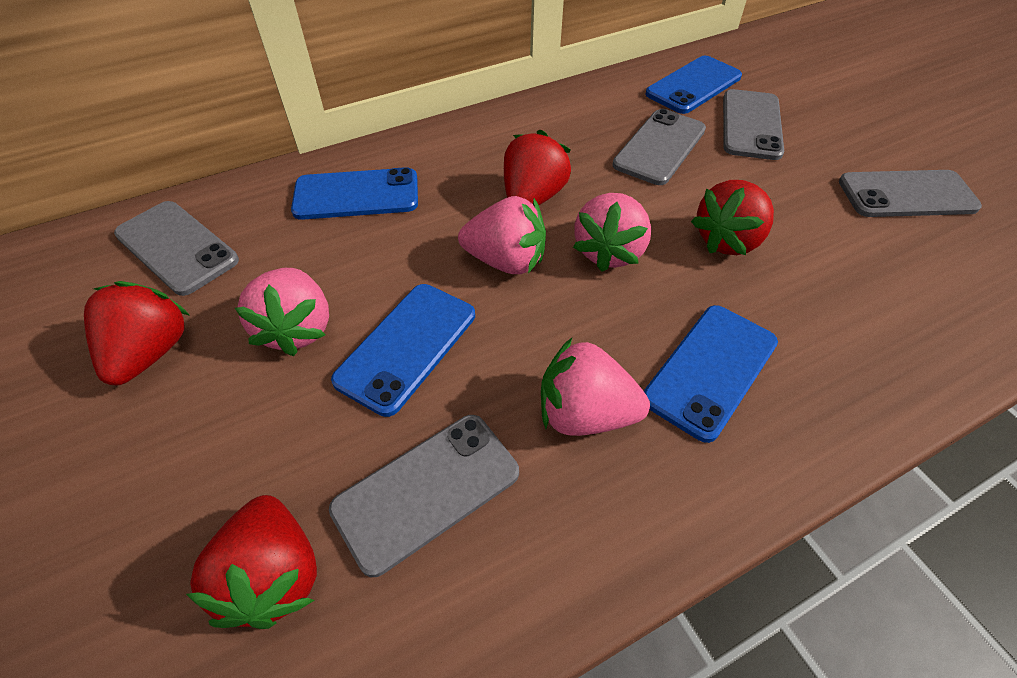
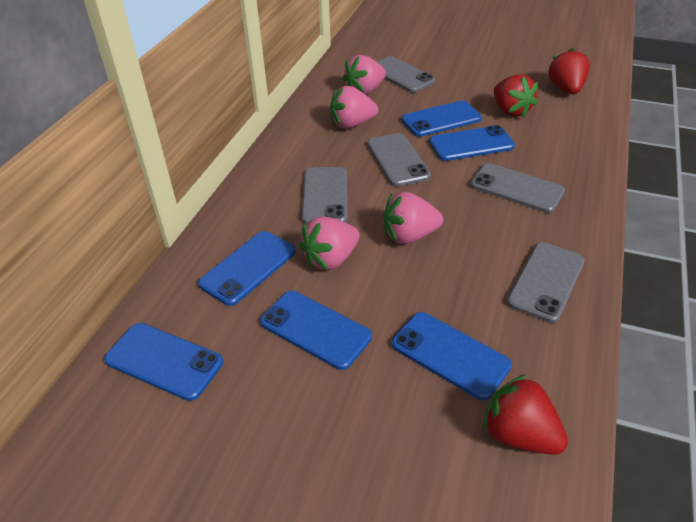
blue phone: [291,167,418,220] [331,284,475,417] [644,305,778,443] [645,56,742,114] = 4 -> [104,323,223,401] [198,231,296,306] [260,291,372,370] [392,312,512,400] [402,101,482,137] [429,125,515,161] = 6
red strawberry: [84,281,190,386] [186,495,317,629] [504,129,571,205] [691,180,774,255] = 4 -> [483,374,568,455] [494,74,538,117] [548,48,590,94] = 3

